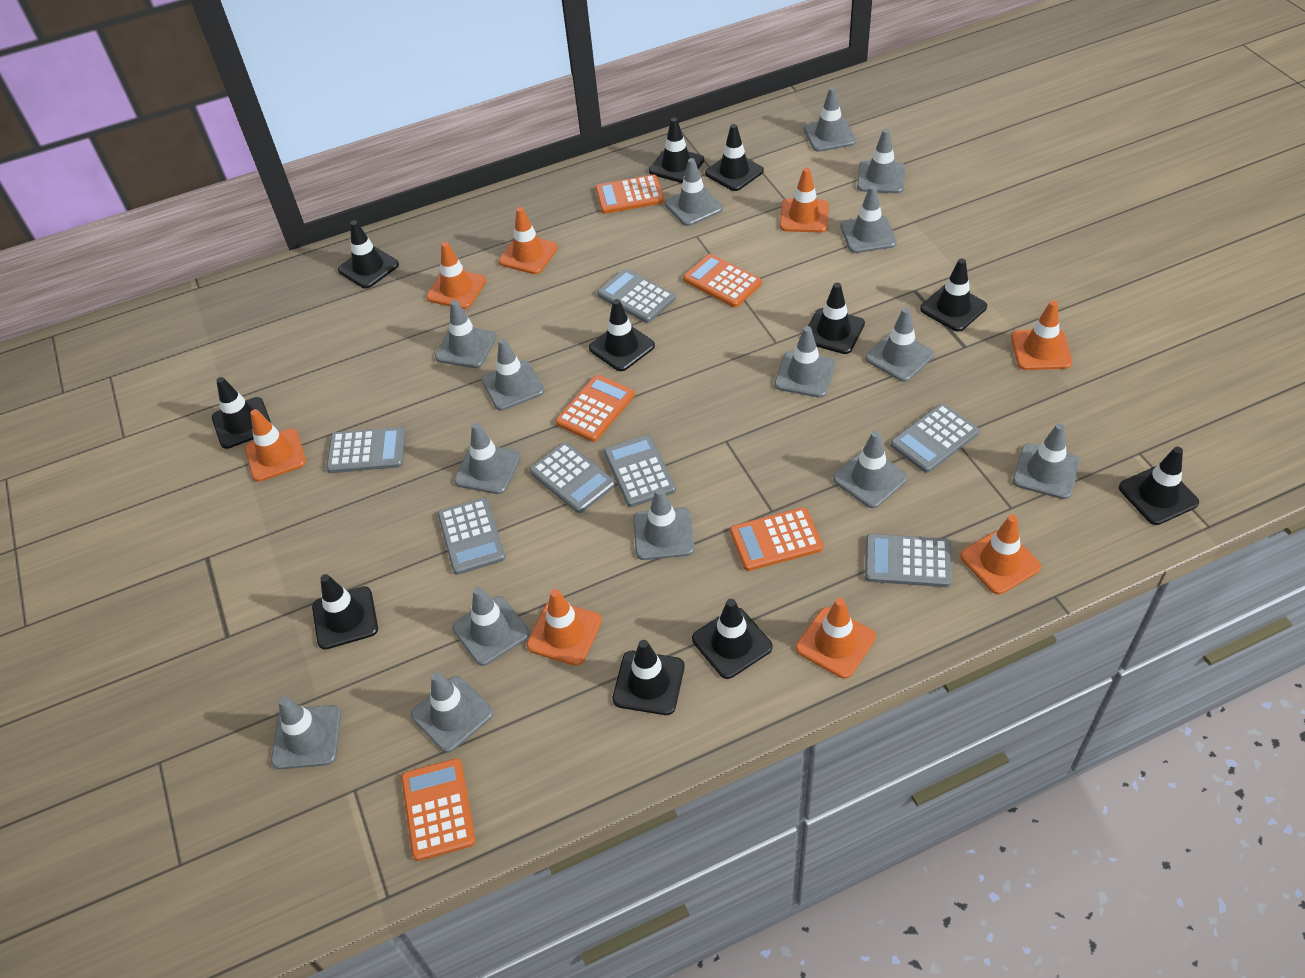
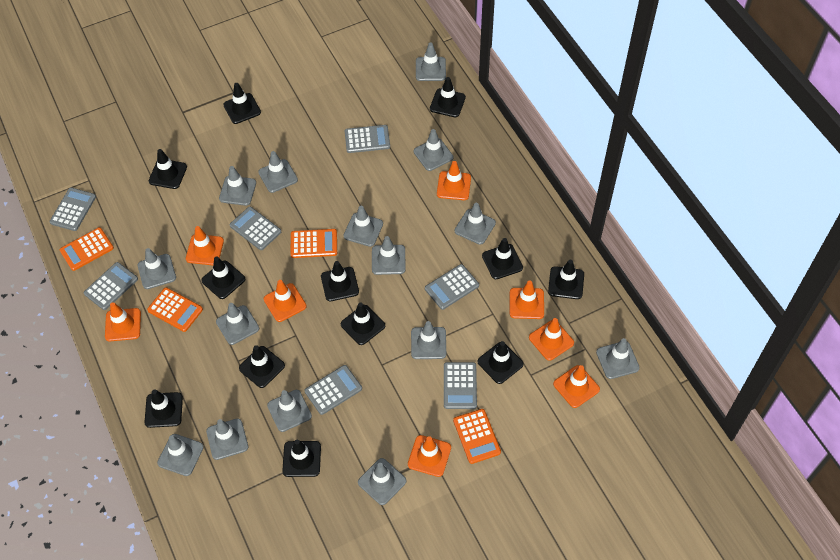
black traffic cone: [212,377,272,449] [312,574,378,650] [338,220,399,289] [589,299,655,371] [612,640,685,715] [649,118,704,183] [692,599,773,679] [705,124,764,191] [808,283,865,354] [920,258,987,332] [1119,447,1199,525] = 11 -> [144,389,183,428] [149,149,187,189] [201,257,245,299] [223,83,261,124] [239,345,285,388] [282,440,321,477] [321,261,359,301] [341,302,385,345] [430,77,466,117] [477,341,523,384] [482,238,523,279] [548,260,584,299] = 12
orange calculator: [401,758,476,861] [556,375,635,442] [595,175,664,214] [683,254,762,307] [730,507,823,571] = 5 -> [60,227,114,271] [147,287,203,332] [291,229,337,258] [453,409,501,464] = 4

